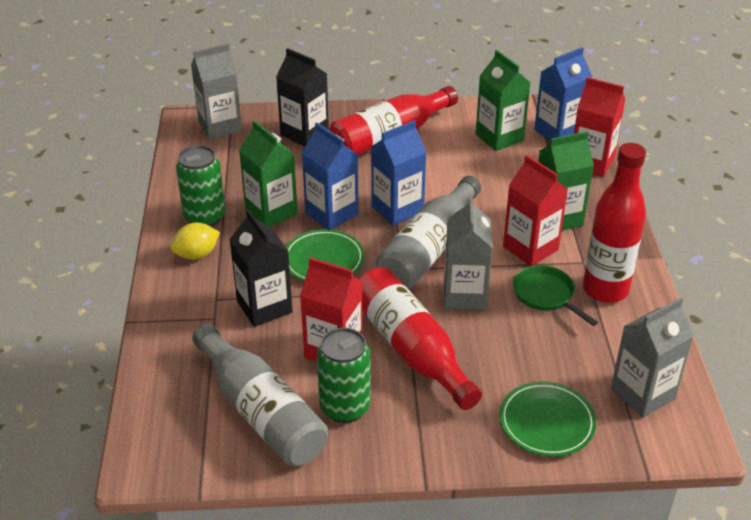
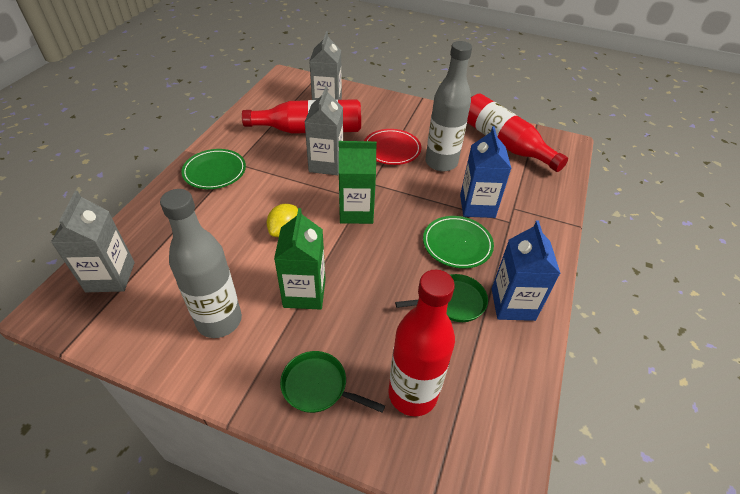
black carton: [229,209,292,327] [276,48,329,147] = 2 -> none = 0
blue carton: [302,123,358,230] [371,120,426,226] [534,47,592,140] = 3 -> [460,126,512,218] [492,221,561,321] = 2
green can: [176,145,225,227] [317,328,371,423] = 2 -> none = 0
green carton: [239,120,298,227] [476,50,530,151] [538,131,594,230] = 3 -> [274,208,326,310] [339,141,377,224] = 2
green pan: [513,265,598,326] = 1 -> [280,351,385,413] [395,274,488,322] = 2
red carton: [300,257,363,362] [503,155,568,266] [574,77,626,177] = 3 -> none = 0
red plate: none = 0 -> [364,129,421,165] = 1

